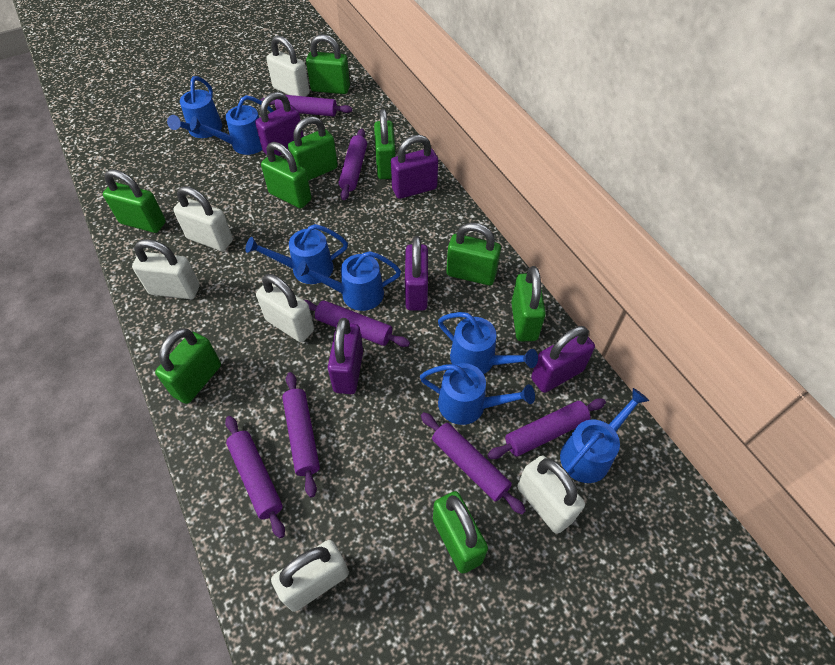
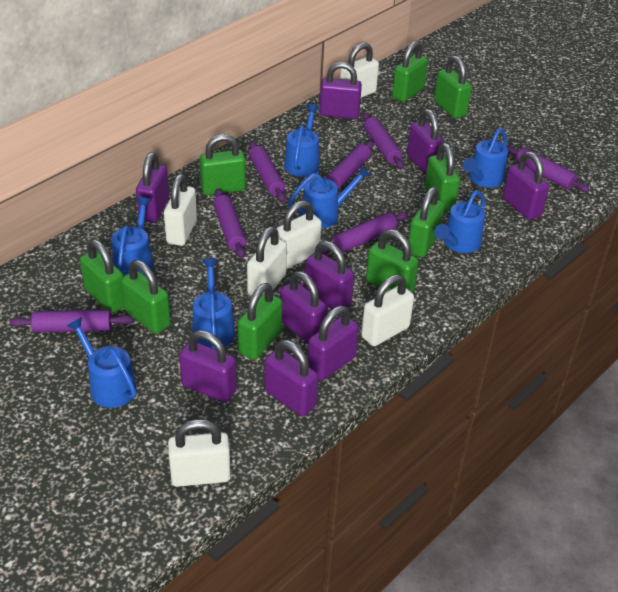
purple padlock: [255,92,304,156] [328,318,363,394] [391,135,438,199] [405,236,428,311] [531,326,595,393] = 5 -> [136,152,169,223] [179,330,237,403] [265,340,319,416] [280,271,328,344] [304,241,354,309] [308,306,359,381] [319,62,362,119] [407,109,445,175] [503,152,549,220] = 9

